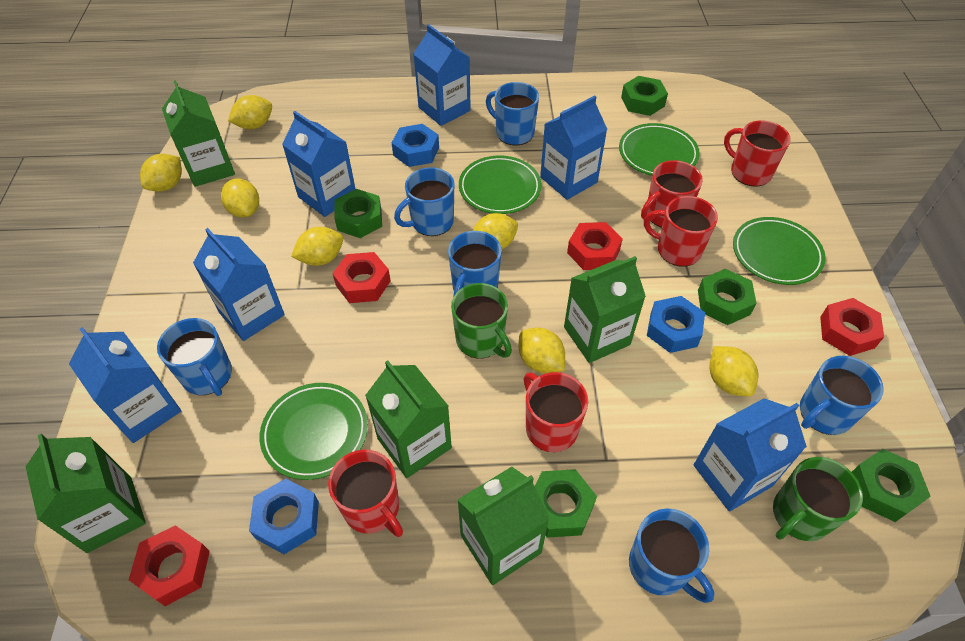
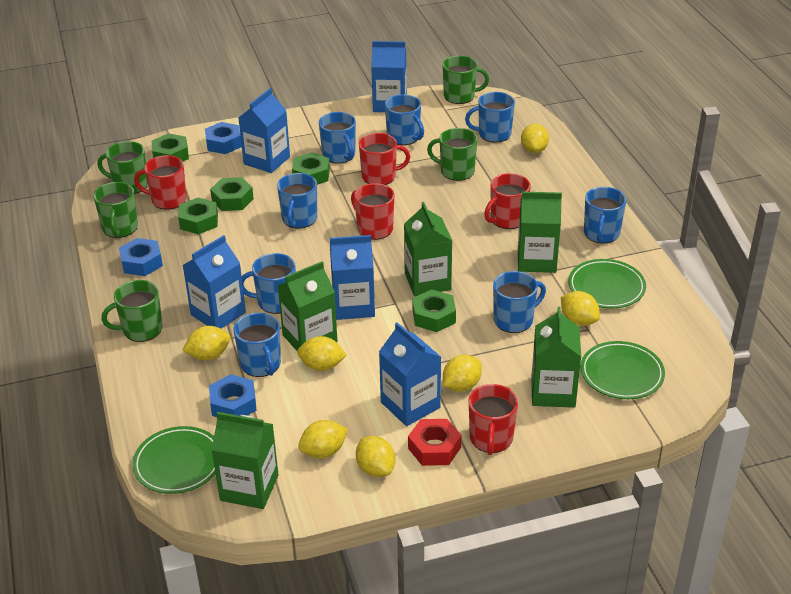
blue carton: [69,327,181,443] [193,228,285,341] [282,111,355,217] [414,24,471,126] [540,95,608,200] [694,398,807,512] = 6 -> [183,235,246,329] [239,88,290,173] [330,235,375,320] [371,41,407,112] [379,322,441,426] = 5
blue mug: [157,318,232,396] [394,167,454,236] [448,231,502,295] [486,82,539,145] [629,508,714,603] [800,356,884,435] = 6 -> [234,313,281,377] [242,253,296,314] [277,173,317,229] [319,112,356,164] [385,95,424,145] [465,92,515,143] [493,271,546,333] [584,187,626,243] = 8
green mug: [451,283,512,359] [773,457,863,541] = 2 -> [93,182,138,238] [97,141,148,194] [101,280,163,342] [427,128,477,181] [443,56,489,104] = 5
green plate: [260,383,368,480] [459,156,541,214] [619,123,700,176] [733,217,826,285] = 4 -> [132,426,216,494] [568,259,646,309] [580,341,665,399] = 3
red nut: [129,525,210,606] [332,252,391,303] [567,222,623,270] [820,298,884,356] = 4 -> [408,419,461,466] = 1

